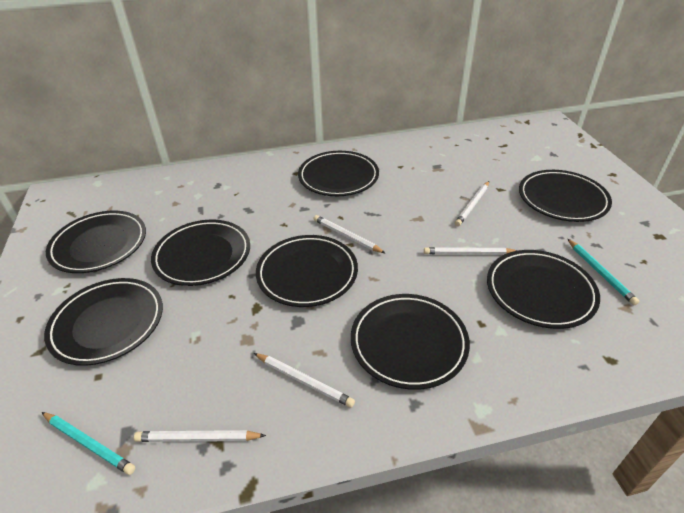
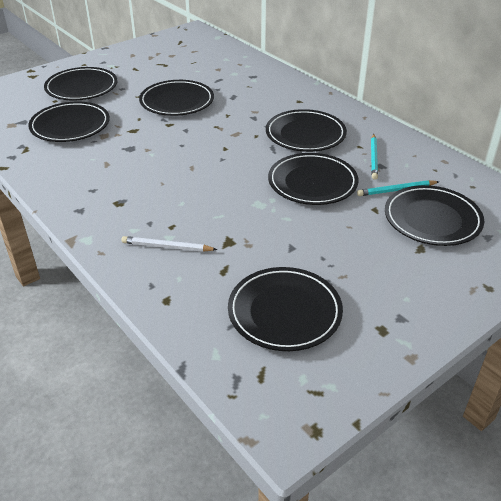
black plate: [44,278,163,366] [46,211,146,273] [151,220,250,286] [256,235,358,307] [298,151,379,196] [351,294,470,390] [487,250,600,329] [519,170,612,222] = 8 -> [28,102,110,142] [44,67,118,101] [139,80,214,116] [228,267,343,351] [266,109,347,152] [268,153,359,205] [385,185,484,246] = 7
white pencil: [134,430,266,442] [254,353,355,408] [314,215,385,253] [424,247,517,255] [455,181,489,226] = 5 -> [122,236,218,252] = 1

